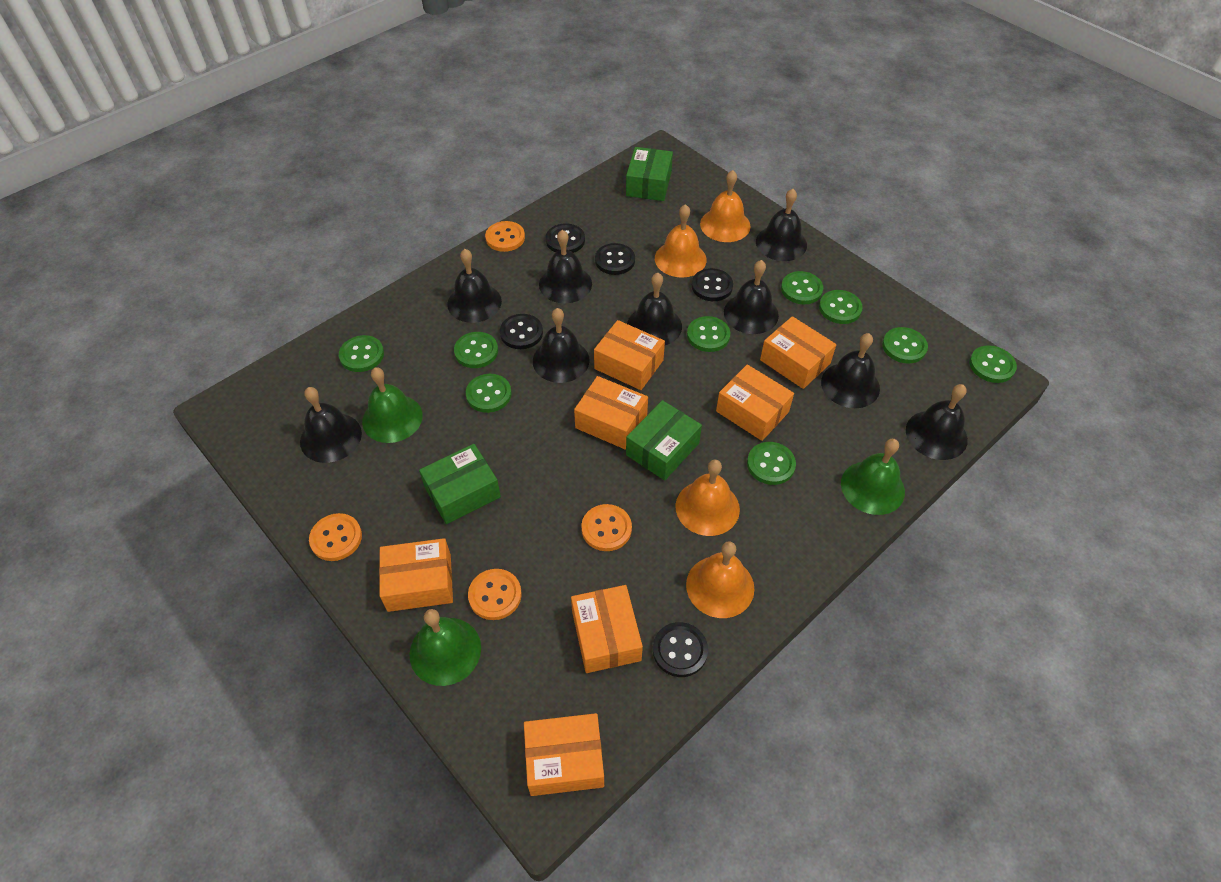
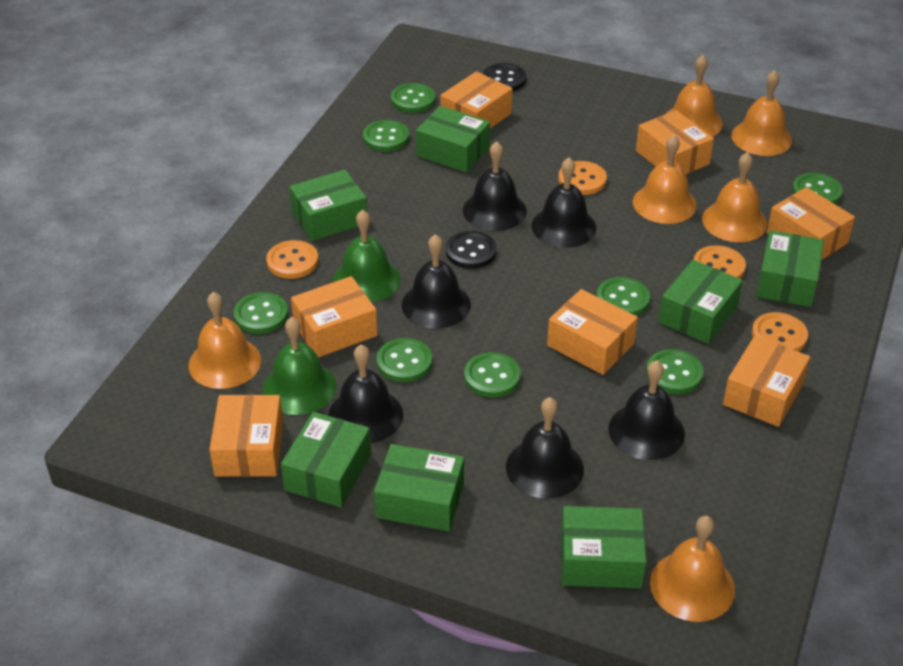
black bell: [300,387,362,463] [447,249,502,323] [533,308,590,383] [539,230,592,303] [627,273,682,345] [724,260,779,334] [756,189,807,261] [821,333,880,408] [906,384,968,460] = 9 -> [328,345,403,443] [402,234,471,329] [463,141,527,231] [506,397,584,499] [532,157,596,248] [608,360,685,460] = 6
black button: [500,314,543,349] [546,224,585,253] [595,243,635,275] [653,622,708,677] [692,268,733,301] = 5 -> [446,231,497,269] [483,63,526,91] = 2
green bell: [362,367,423,443] [409,609,481,686] [841,439,905,515] = 3 -> [263,317,337,415] [333,210,401,302] = 2
green box: [419,444,501,524] [626,147,673,201] [626,400,702,481] = 3 -> [281,412,371,507] [289,169,367,241] [374,444,464,532] [416,106,490,173] [561,506,646,588] [658,260,743,344] [756,230,824,307] = 7
green button: [339,335,384,372] [454,332,498,368] [466,374,512,413] [687,316,730,352] [747,442,796,485] [781,271,823,304] [819,290,863,324] [882,327,928,364] [969,345,1017,383] = 9 -> [234,292,288,334] [363,120,409,152] [377,338,432,382] [391,83,435,113] [464,352,521,398] [597,277,650,316] [646,349,703,394] [792,172,843,204] = 8
orange bell: [655,204,707,278] [676,460,740,536] [686,541,754,618] [700,170,751,242] = 4 -> [189,292,261,389] [633,135,697,224] [650,516,735,622] [666,55,723,137] [702,152,767,242] [731,70,792,156] = 6

